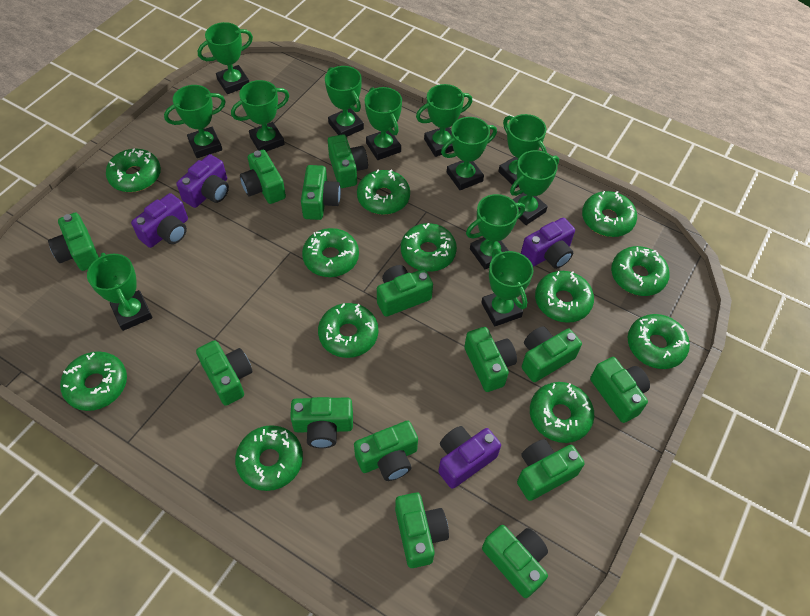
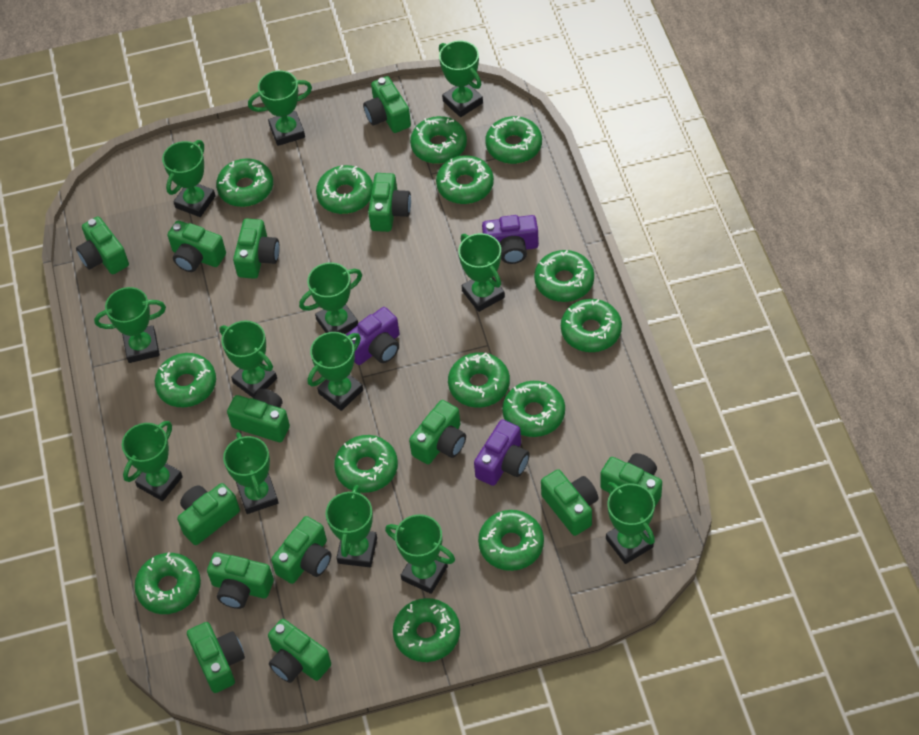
green donut: [60,351,127,411] [106,148,161,192] [235,425,303,491] [302,228,359,277] [318,303,378,358] [357,169,410,215] [401,223,457,272] [530,382,594,443] [535,271,594,323] [582,191,637,237] [611,246,670,296] [628,314,690,369] = 12 -> [134,552,201,614] [155,353,216,407] [216,158,273,207] [316,165,373,214] [334,435,398,493] [393,598,460,662] [410,116,467,164] [436,155,494,204] [448,352,510,407] [478,510,544,571] [485,116,542,164] [502,381,565,437] [534,250,594,302] [561,299,622,352] = 14
green trophy: [87,253,153,331] [164,85,226,158] [198,22,253,94] [231,80,289,152] [325,66,364,137] [365,87,402,160] [416,84,472,157] [441,117,497,190] [466,194,525,269] [481,249,533,326] [498,114,547,188] [510,150,559,225] = 12 -> [94,287,166,363] [122,421,183,501] [162,140,215,217] [219,320,277,398] [223,432,279,514] [248,70,312,146] [299,262,362,334] [308,332,363,411] [326,485,377,567] [385,514,455,594] [439,40,483,117] [458,233,505,312] [606,482,655,564] = 13
purple camera: [131,193,188,248] [176,154,229,208] [438,426,501,489] [521,218,575,269] = 4 -> [346,307,400,365] [474,420,530,486] [482,215,539,264] = 3

